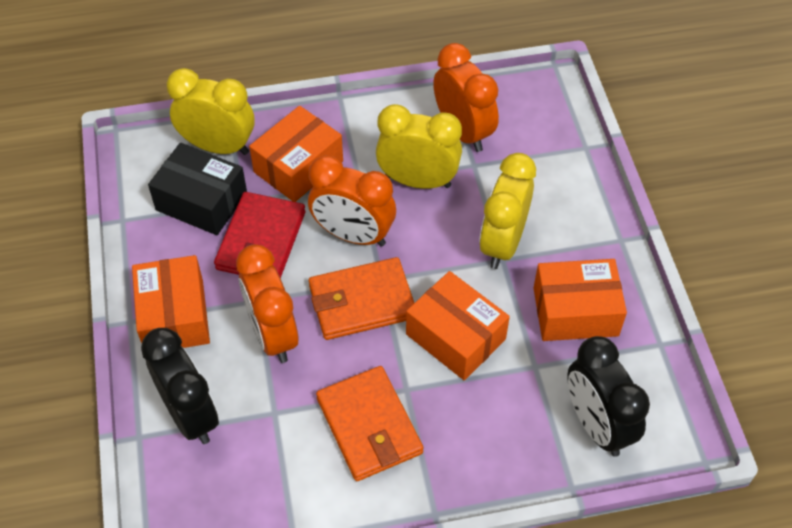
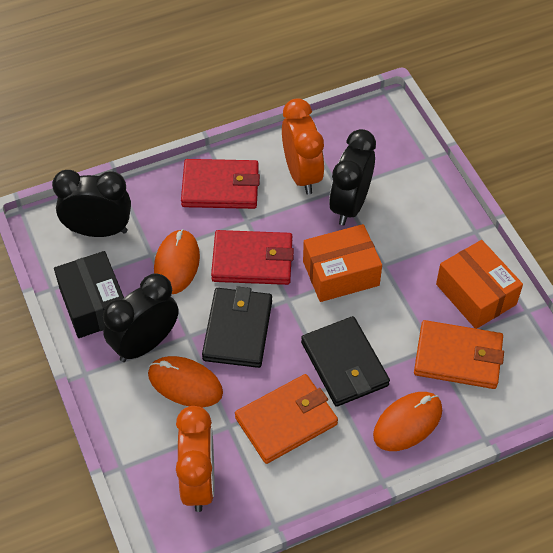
black clock: [141,328,219,444] [567,336,650,457] = 2 -> [52,170,131,237] [103,273,178,362] [329,129,376,225] = 3
black wallet: none = 0 -> [202,286,272,368] [301,316,390,407] = 2
orange box: [132,255,210,348] [249,106,343,202] [406,271,510,381] [533,259,627,341] = 4 -> [303,224,382,302] [436,240,523,329] = 2
orange clock: [236,244,299,363] [308,155,396,247] [433,43,499,152] = 3 -> [176,406,214,512] [282,98,325,195] = 2
orange mouse: none = 0 -> [148,356,223,407] [154,229,200,294] [373,392,442,451] = 3
red wallet: [214,192,305,278] = 1 -> [181,159,260,209] [211,230,294,285] = 2
yellow clock: [167,68,255,155] [376,104,462,189] [479,153,536,269] = 3 -> none = 0

